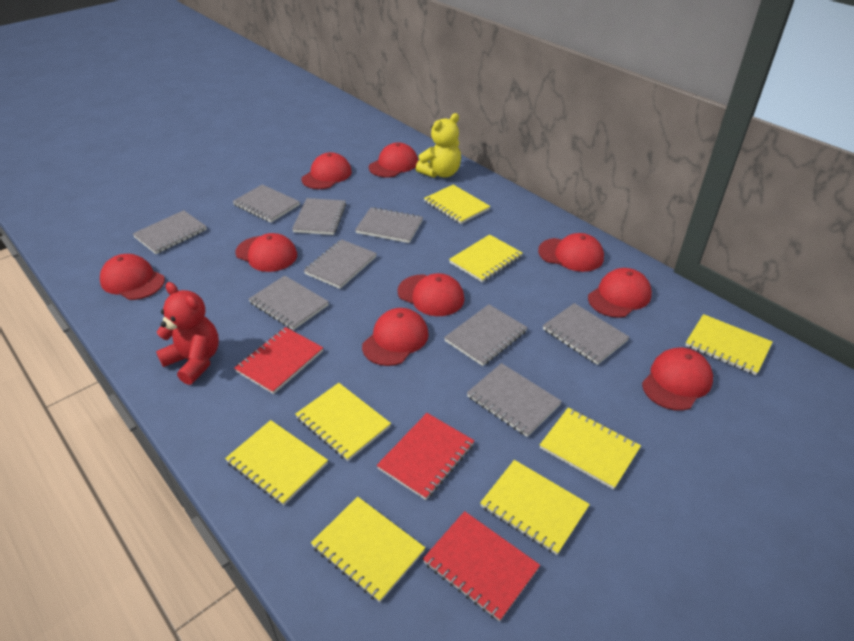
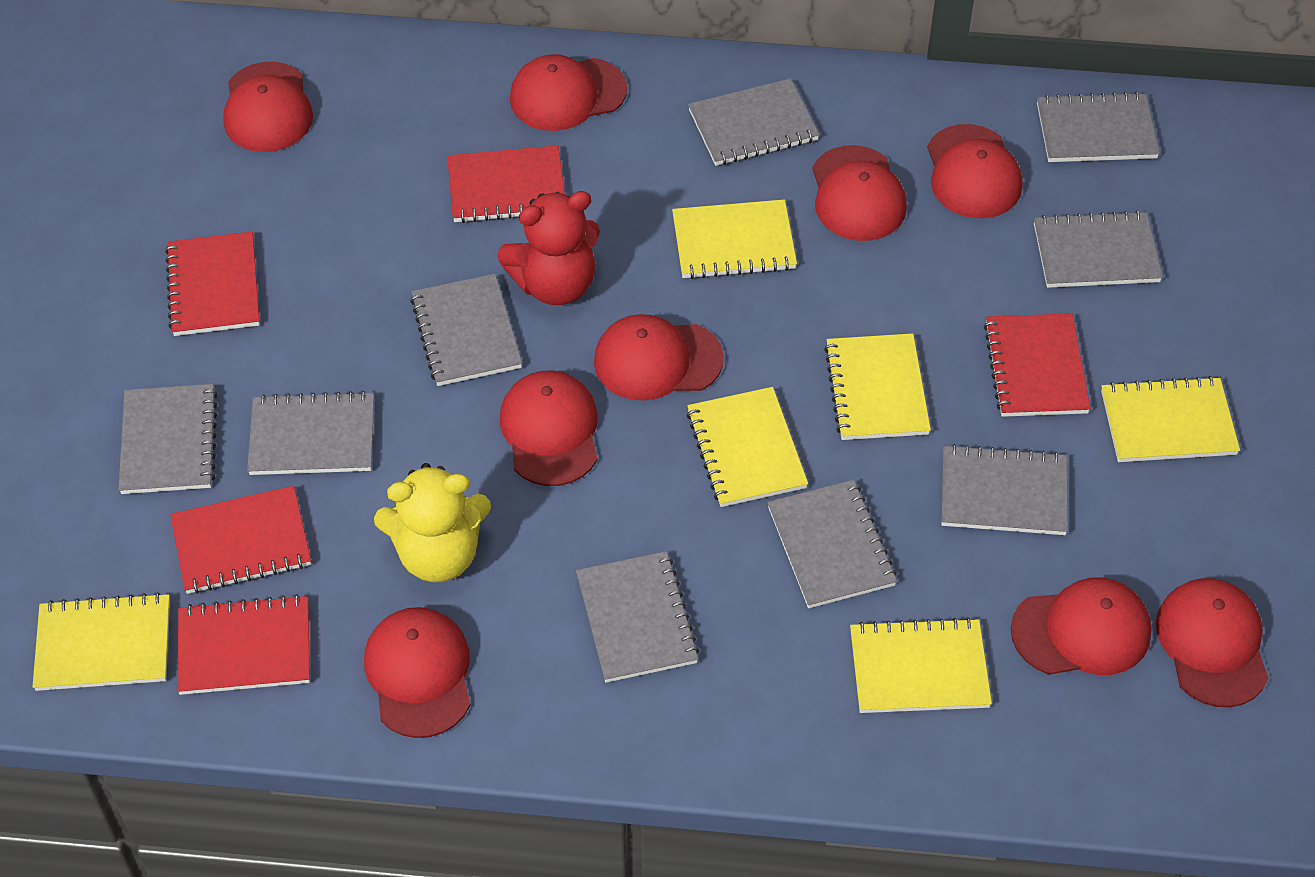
red notebook: [234,327,323,394] [377,413,475,500] [423,511,540,622] = 3 -> [165,232,260,336] [170,486,311,594] [177,594,310,695] [447,145,565,223] [984,313,1091,417] = 5
yellow notebook: [225,420,328,505] [295,383,391,461] [311,496,425,602] [424,185,490,224] [449,234,522,282] [480,460,590,555] [540,408,641,490] [685,314,773,375] = 8 -> [32,593,170,691] [672,199,797,279] [687,387,808,507] [824,333,931,440] [850,617,992,713] [1101,376,1240,462] = 6

